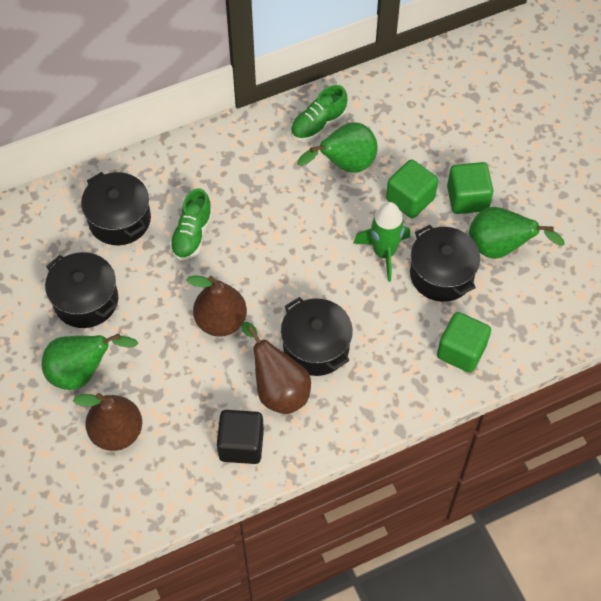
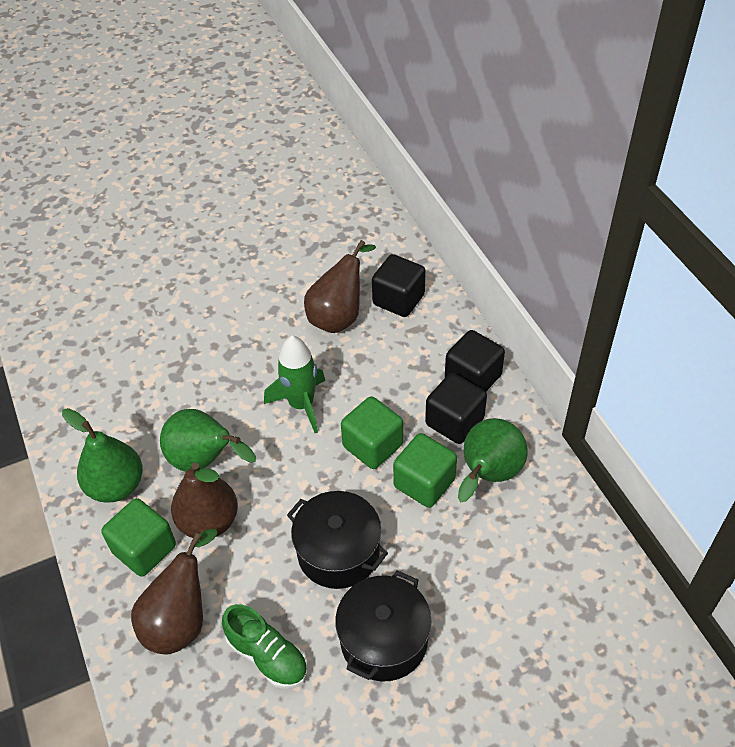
black cube: [217,410,264,464] = 1 -> [372,254,426,317] [425,373,487,444] [445,330,505,392] = 3
black pot: [45,252,118,328] [81,172,151,245] [281,297,353,376] [410,225,480,302] = 4 -> [287,491,388,589] [335,570,432,682] = 2
green shoe: [170,188,213,260] [291,85,347,142] = 2 -> [222,604,308,689] = 1

